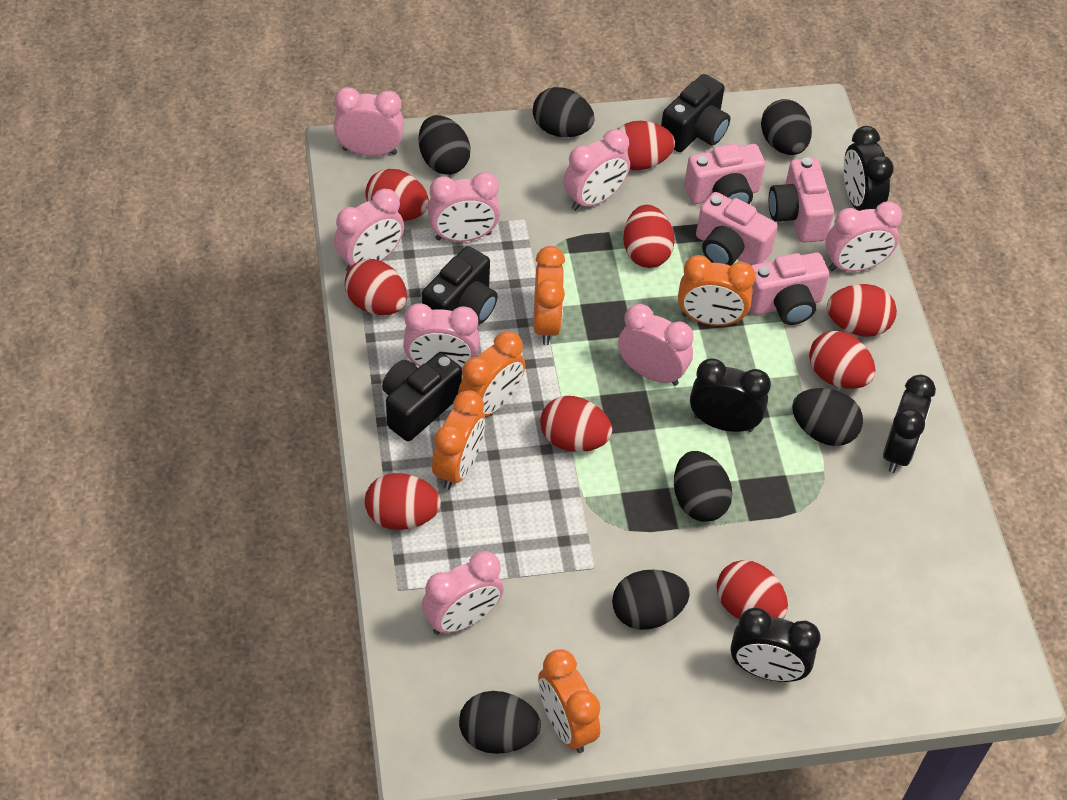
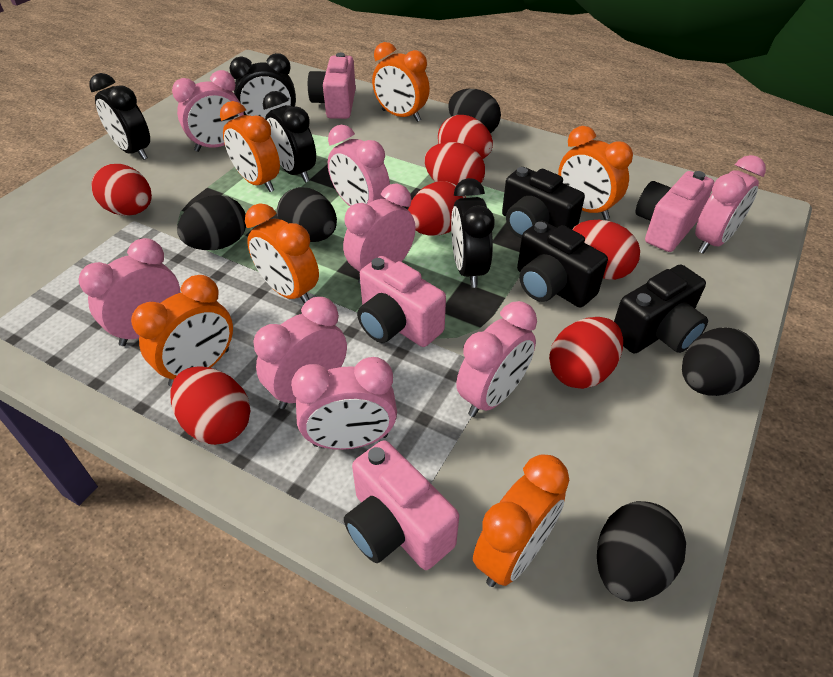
black egg: [419,115,471,174] [459,691,541,754] [533,87,594,137] [612,570,690,630] [674,451,733,522] [761,99,812,155] [792,388,863,446] = 7 -> [177,195,246,250] [277,187,337,242] [448,89,501,133] [597,501,686,602] [682,327,760,396] = 5
orange clock: [432,390,485,490] [458,331,525,417] [534,246,565,345] [538,649,600,753] [678,255,756,326] = 5 -> [131,275,233,387] [220,101,280,192] [245,203,319,304] [372,42,430,122] [473,454,569,587] [558,126,633,220] = 6
red egg: [345,259,407,315] [365,169,429,221] [365,473,441,530] [540,396,612,452] [617,121,675,170] [623,205,675,268] [717,560,788,619] [809,331,875,389] [827,284,897,337] = 9 -> [91,164,152,216] [170,366,250,445] [408,181,466,236] [425,142,485,185] [438,115,493,159] [549,317,623,389] [572,220,640,280] = 7

